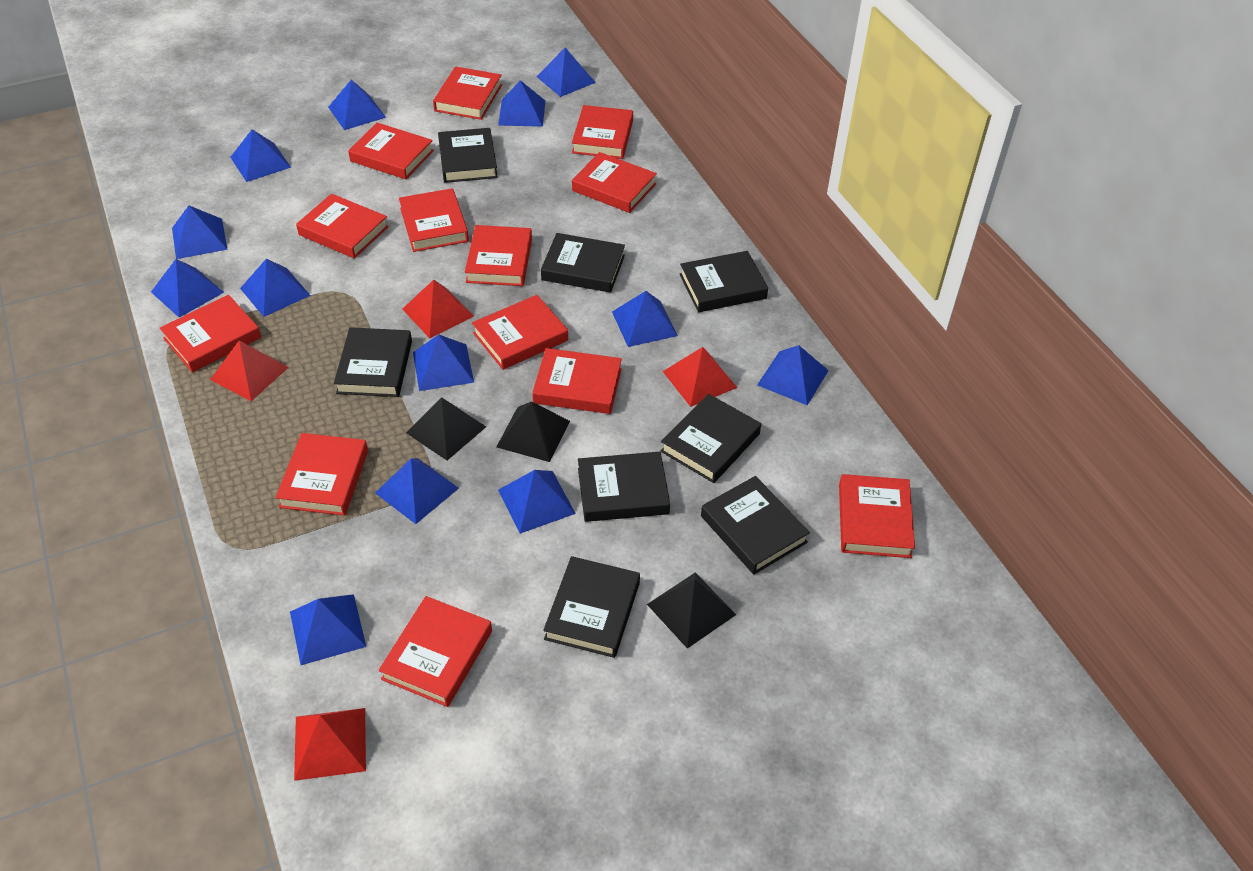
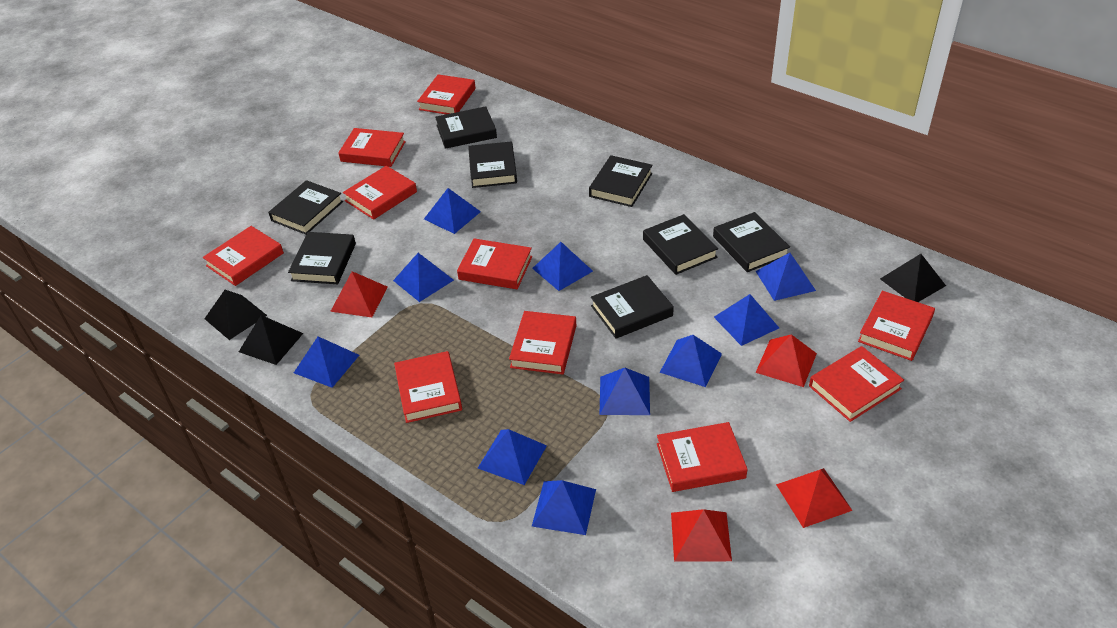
blue pyramid: [151,259,224,318] [172,205,227,259] [230,129,291,182] [240,259,311,317] [290,594,366,665] [328,80,386,130] [375,458,459,524] [413,334,474,391] [498,80,545,127] [498,470,576,534] [537,48,596,97] [612,291,678,347] [757,345,829,405] = 13 -> [294,336,359,388] [393,253,454,302] [424,188,481,234] [478,429,547,485] [532,242,593,291] [532,480,596,535] [600,368,650,415] [660,335,722,387] [714,294,779,346] [756,253,816,301] = 10
red book: [160,295,261,372] [276,433,368,516] [296,194,389,258] [348,123,434,179] [379,596,492,707] [399,188,469,252] [433,67,502,120] [465,225,532,286] [472,295,568,370] [532,348,622,414] [572,105,633,159] [572,152,657,213] [839,474,915,558] = 13 -> [203,226,284,286] [338,128,406,167] [343,166,417,220] [394,351,462,423] [417,74,476,114] [457,239,532,289] [509,311,576,374] [657,422,748,492] [809,346,904,422] [858,291,935,361] = 10

